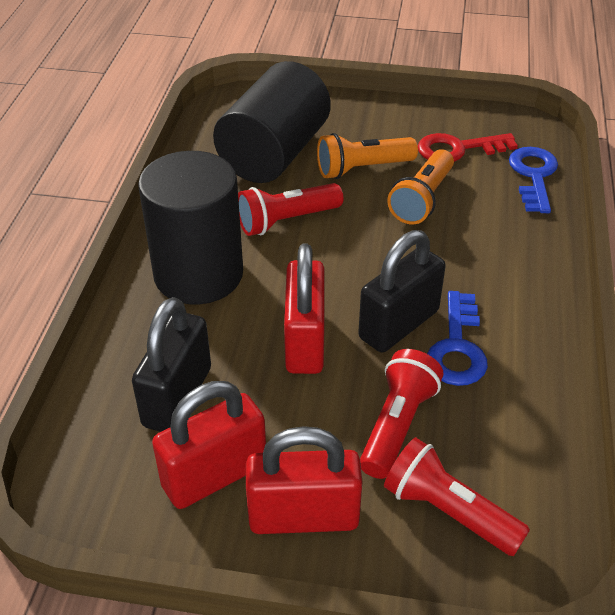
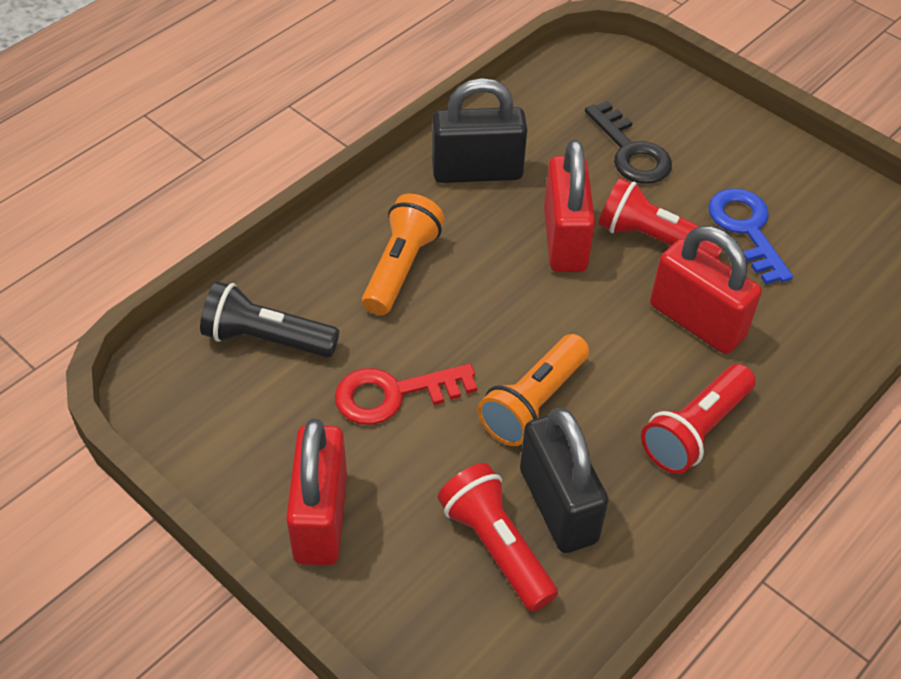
black cylinder: [138,151,243,305] [213,61,331,183] = 2 -> none = 0
black flashlight: none = 0 -> [200,281,339,358] = 1
black key: none = 0 -> [585,101,672,183] = 1
blue key: [427,291,488,386] [509,147,558,213] = 2 -> [708,188,793,285] = 1

